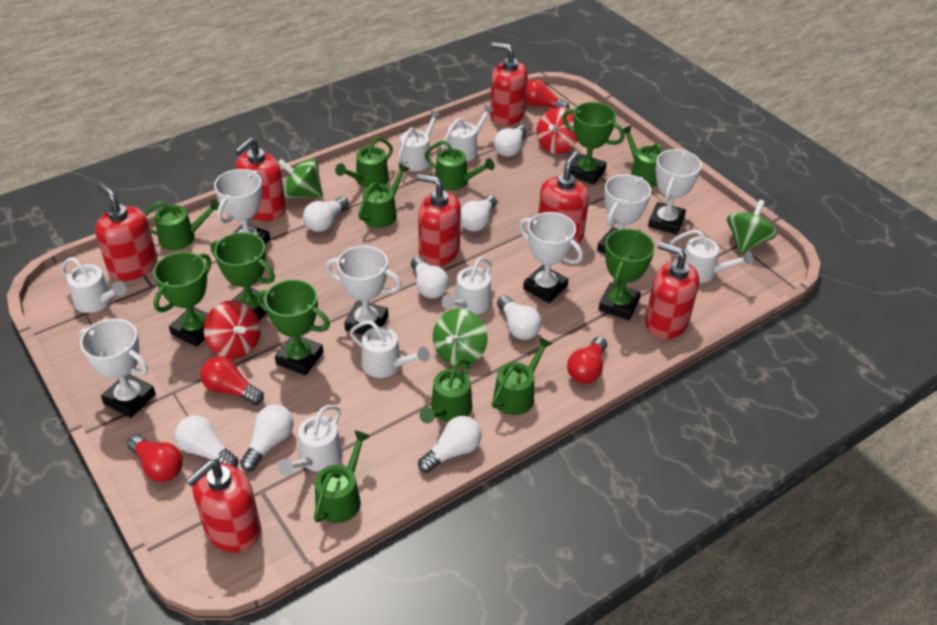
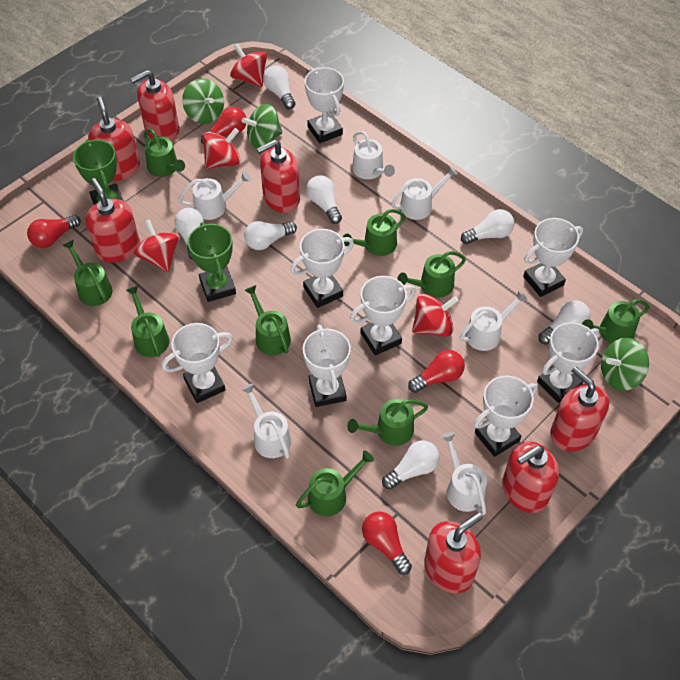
green trophy: [153,252,211,347] [211,232,275,320] [257,279,330,375] [562,102,625,185] [598,229,655,320] = 5 -> [73,139,124,205] [187,222,236,302] = 2
green watering can: [144,199,219,250] [314,431,370,523] [335,137,393,188] [358,163,410,228] [419,359,472,424] [424,141,495,191] [492,337,553,415] [623,125,664,187] = 8 -> [63,240,113,306] [126,286,169,357] [144,129,185,177] [244,285,291,355] [296,450,374,516] [343,209,406,256] [347,399,428,446] [397,251,466,298] [582,299,650,343] = 9
red spinning top: [204,301,261,359] [536,107,578,154] = 2 -> [134,219,180,272] [203,128,240,169] [230,44,267,87] [412,294,459,337] = 4
white light bulb: [175,415,239,468] [240,405,294,471] [303,197,349,232] [411,256,449,299] [418,416,481,473] [461,195,497,232] [494,125,527,157] [497,295,542,340] = 8 -> [175,208,204,260] [244,221,297,250] [263,65,295,109] [306,175,342,224] [382,441,440,490] [461,209,514,244] [538,300,591,345] = 7
white trophy: [79,318,156,418] [214,169,270,245] [326,245,402,335] [519,212,583,303] [597,174,651,254] [648,149,702,235] = 6 -> [162,323,233,403] [290,229,354,308] [303,325,351,407] [304,67,344,143] [350,276,416,355] [474,376,538,457] [523,218,583,297] [537,322,599,403] = 8
white watering can: [61,257,126,313] [278,405,343,476] [349,320,430,378] [398,110,441,171] [441,105,494,162] [441,257,492,315] [670,230,754,283] = 7 -> [178,171,251,220] [241,384,291,459] [352,131,395,180] [391,166,458,220] [441,432,487,515] [459,291,528,351] = 6

